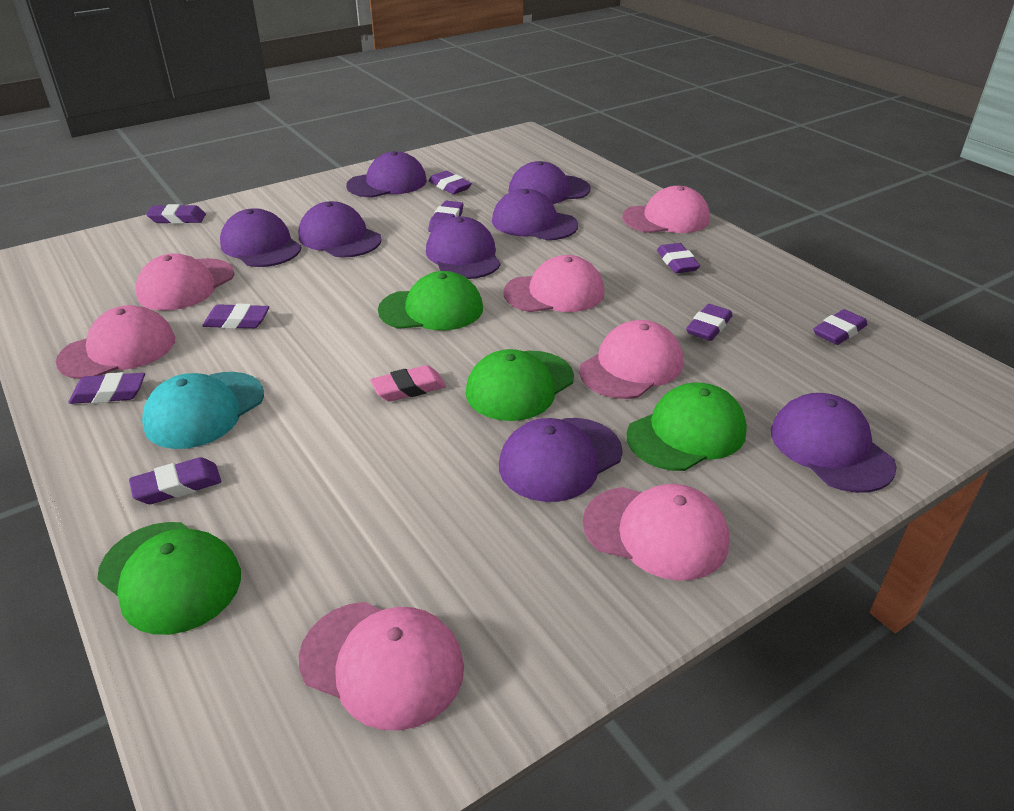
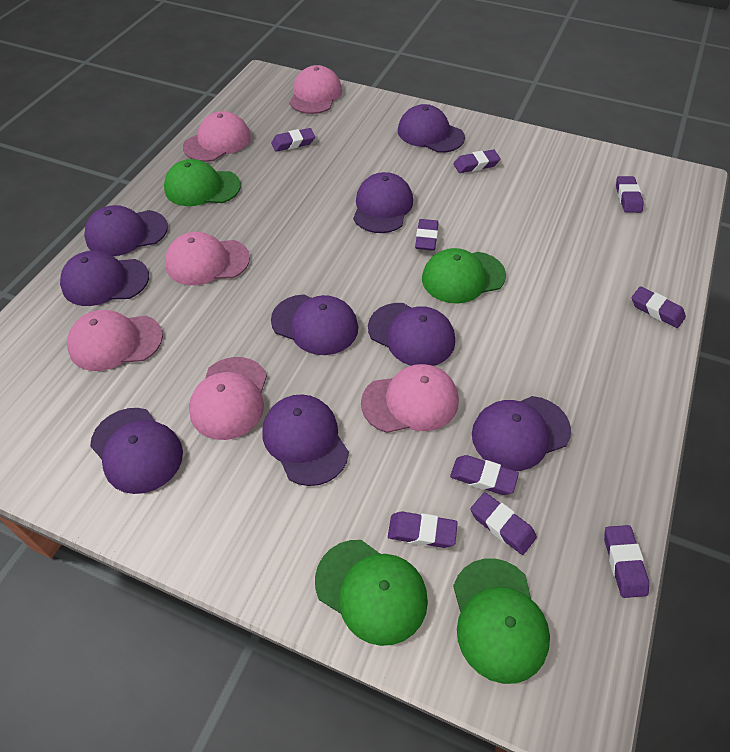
pink cap: [56,305,175,379] [136,253,234,311] [299,602,464,731] [503,255,605,312] [579,320,683,399] [583,484,729,580] [622,186,710,233] = 7 -> [67,310,163,371] [165,232,250,285] [183,111,251,162] [189,357,267,440] [289,65,342,114] [361,364,459,433] = 6
pink eraser: [370,365,446,402] = 1 -> none = 0
purple cap: [220,208,301,267] [299,201,382,257] [346,151,427,198] [426,216,501,279] [492,189,578,240] [499,418,623,502] [508,161,591,204] [771,393,897,493] = 8 -> [60,251,149,306] [84,205,168,256] [90,408,183,494] [263,394,349,486] [271,294,358,355] [353,172,413,233] [368,303,455,366] [398,104,465,153] [472,396,571,471] = 9
turquoise cap: [142,372,264,449] = 1 -> none = 0

